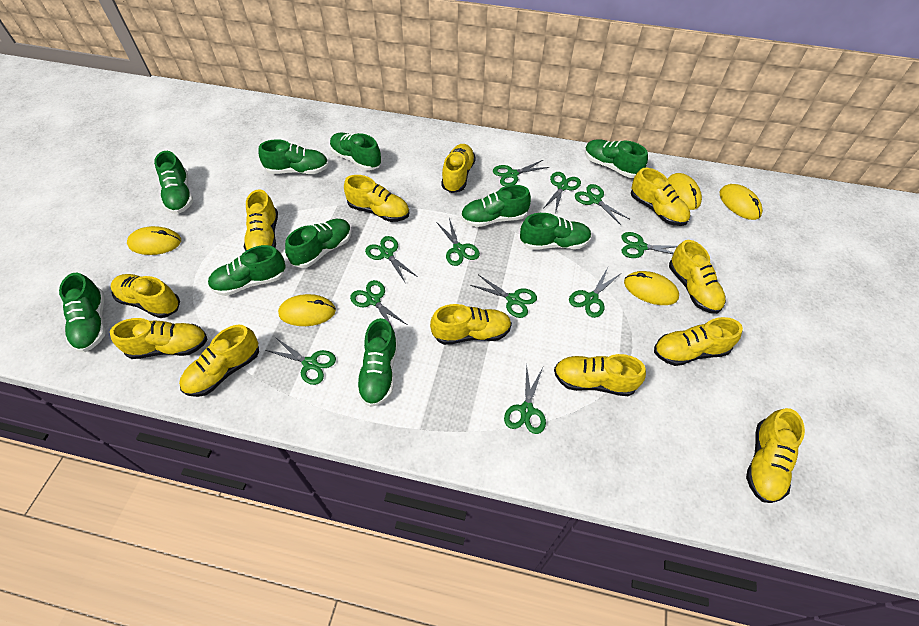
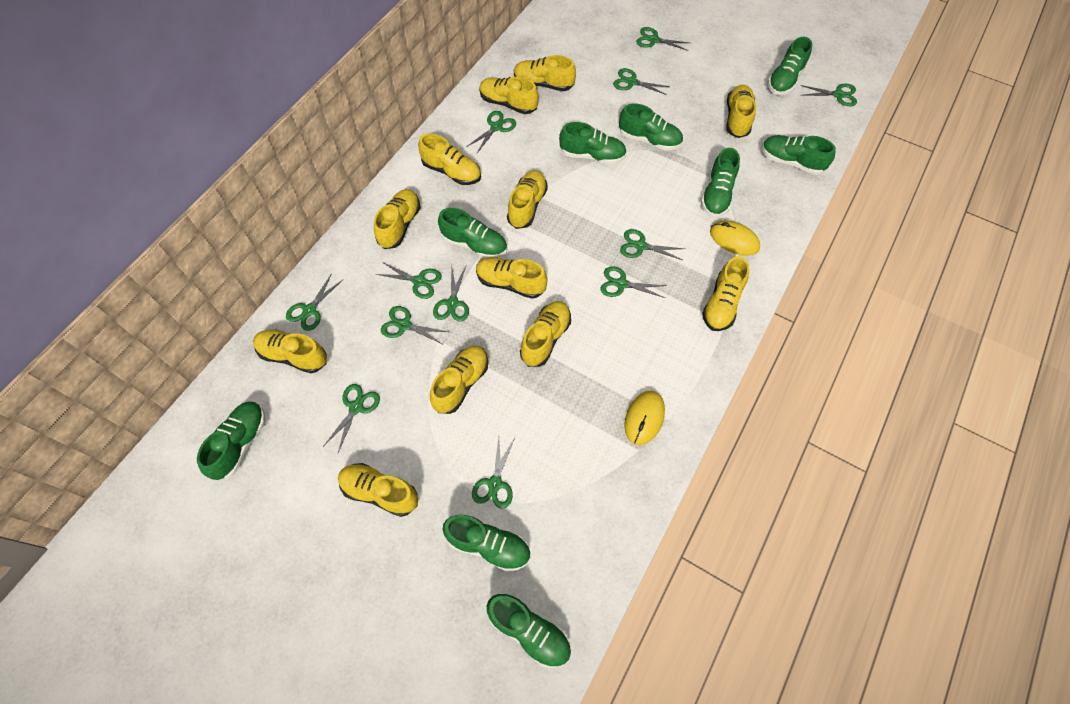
green scissors: [265,337,336,385] [350,280,407,333] [365,236,418,284] [436,218,480,266] [470,275,537,318] [493,160,550,186] [504,365,546,434] [543,172,581,214] [569,268,620,318] [575,184,629,225] [621,232,677,258] = 11 -> [286,273,342,331] [323,384,380,452] [376,262,442,299] [381,306,448,345] [433,266,469,322] [466,111,516,153] [472,437,515,509] [600,266,667,298] [613,68,670,95] [620,229,684,260] [636,27,689,51] [800,84,857,106] = 12
green shoe: [59,273,106,352] [154,151,193,214] [208,245,286,296] [258,139,329,174] [285,219,352,268] [330,132,382,171] [356,318,398,407] [461,185,531,227] [520,213,592,250] [585,139,648,178] = 10 -> [197,402,265,480] [438,208,507,258] [442,515,531,572] [487,594,571,668] [559,122,627,164] [619,103,683,151] [701,148,740,217] [762,135,836,175] [768,37,812,95] = 9
yellow mouse: [127,226,181,255] [278,294,336,326] [624,271,679,305] [668,173,702,210] [719,184,763,220] = 5 -> [624,391,665,445] [710,221,760,256] = 2

